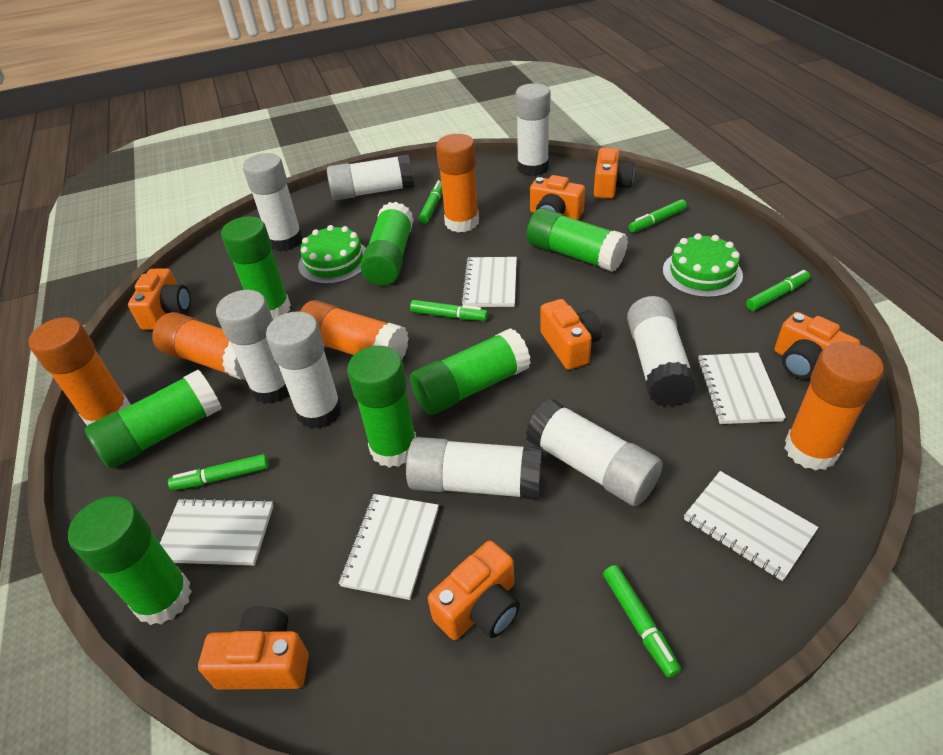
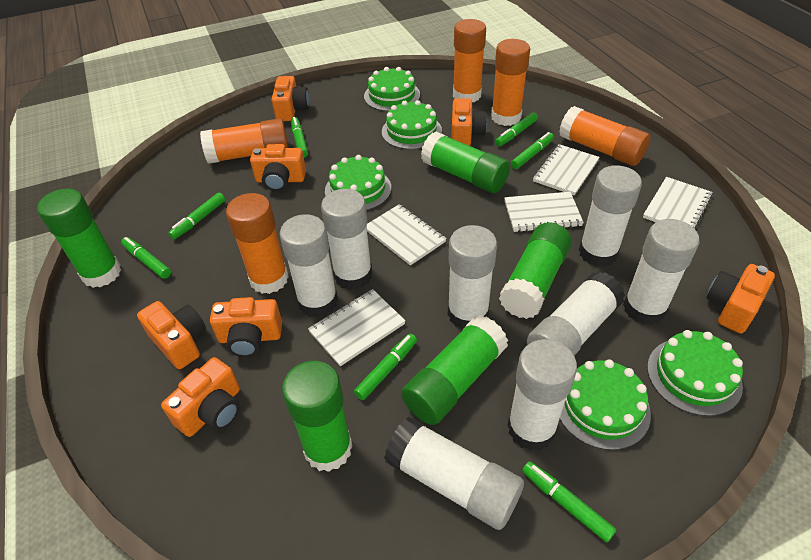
green cake: [298,225,366,284] [663,233,743,298] = 2 -> [325,155,391,211] [364,67,420,111] [382,100,442,150] [560,359,651,450] [647,330,743,416] = 5
green glue stick: [68,496,192,625] [85,370,222,468] [221,216,291,320] [347,346,417,468] [360,202,414,286] [410,328,531,415] [527,208,628,272] = 7 -> [37,189,121,288] [282,361,352,472] [401,315,508,425] [421,131,510,193] [499,222,572,319] = 5
green marker: [168,454,269,490] [410,300,488,321] [419,180,442,224] [603,565,681,678] [629,199,687,232] [746,270,810,311] = 6 -> [121,237,171,279] [168,193,225,239] [291,117,308,158] [354,334,417,400] [495,112,538,146] [511,132,554,169] [522,461,616,542] = 7

